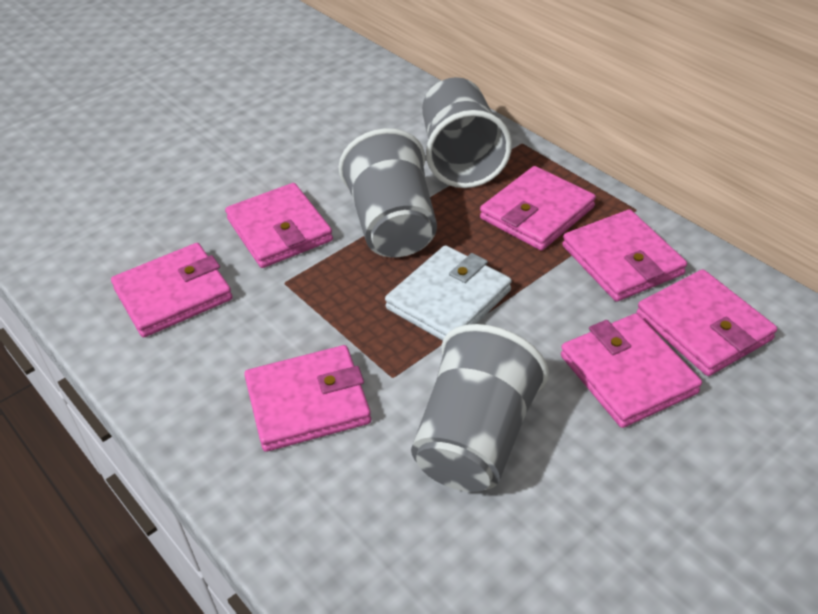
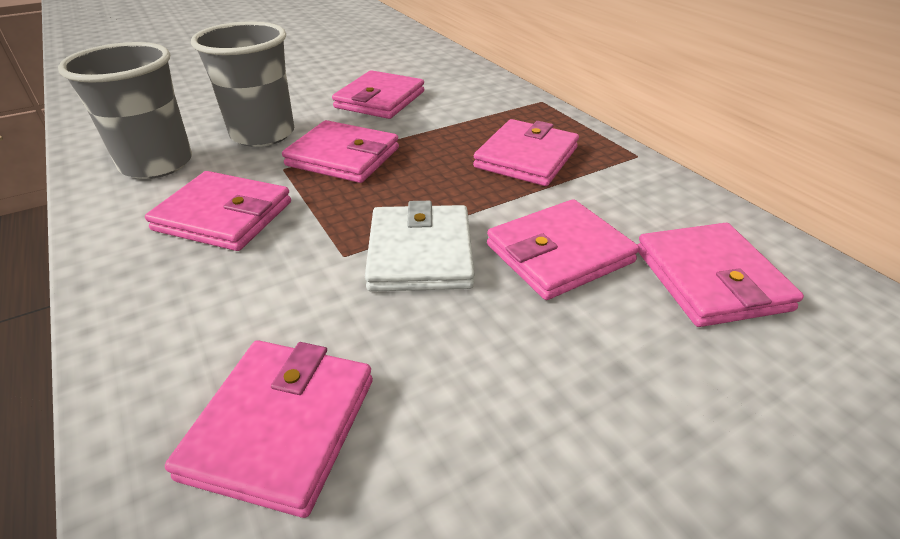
grey cup: [338,128,437,257] [411,324,549,492] [422,77,512,188] = 3 -> [58,42,192,179] [191,21,294,147] = 2

